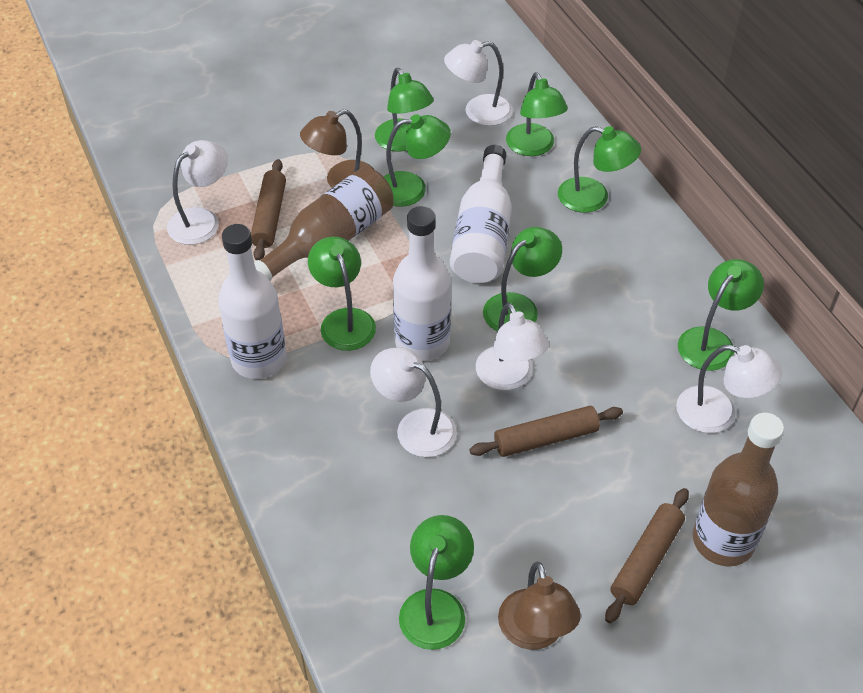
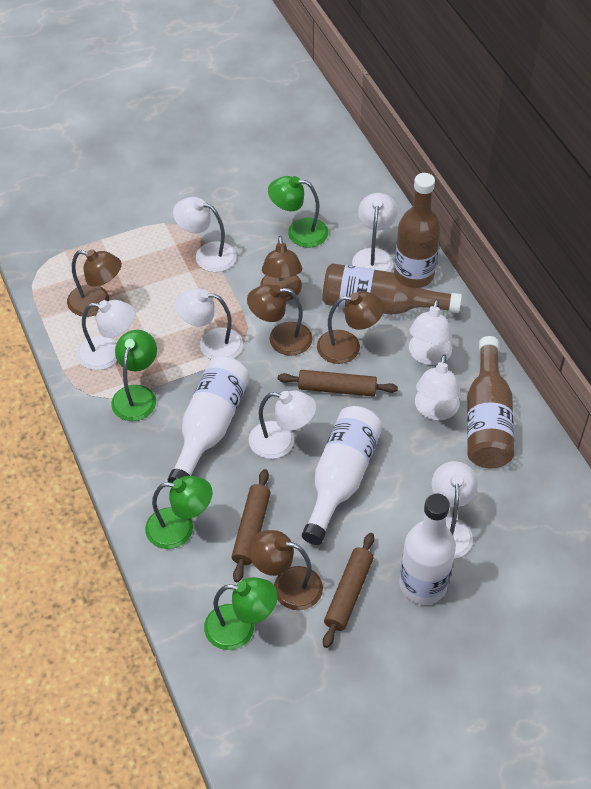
brown bottle: [254,167,393,281] [693,413,784,566] = 2 -> [322,263,462,315] [394,173,441,288] [467,336,514,468] = 3
brown lamp: [300,109,374,188] [498,562,581,650] = 2 -> [67,249,122,317] [247,284,313,356] [249,530,323,610] [260,236,302,301] [317,291,384,364] = 5
green lamp: [308,237,376,351] [375,68,434,152] [383,114,451,207] [399,515,474,650] [483,227,562,332] [506,72,568,156] [558,126,641,213] [678,259,764,371] = 8 -> [111,330,157,421] [145,476,212,549] [204,577,278,650] [268,176,328,247] = 4
white lamp: [167,140,228,245] [370,347,457,457] [444,40,513,126] [476,303,549,390] [676,345,782,433] = 5 -> [77,300,135,370] [173,197,237,272] [175,288,243,359] [249,391,316,459] [352,193,398,272] [409,299,452,365] [415,354,460,421] [432,461,478,559] = 8

